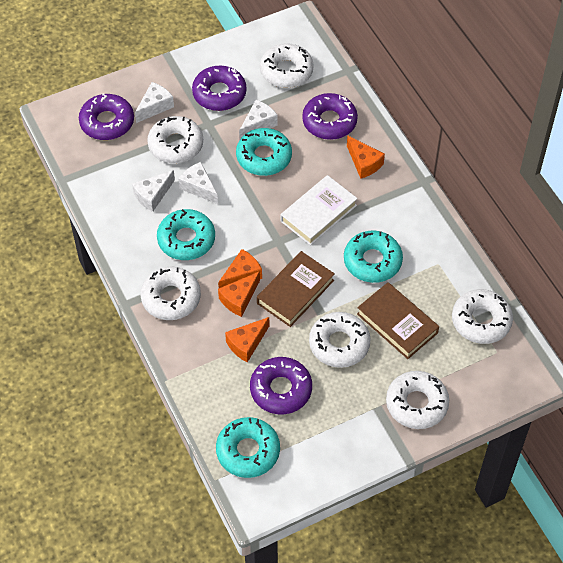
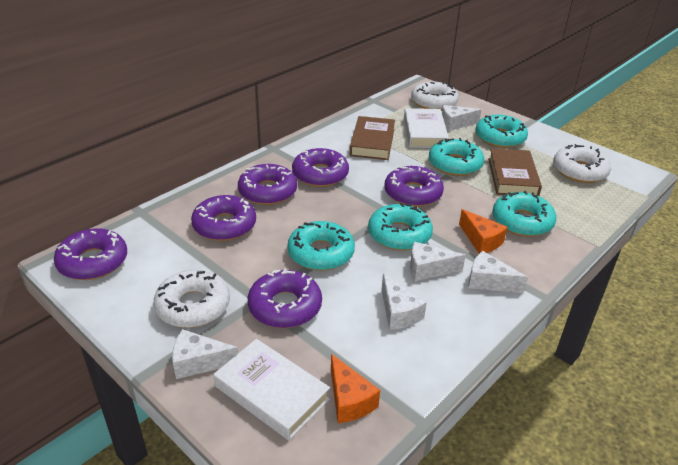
orange cheese: [218,249,262,288] [218,271,260,317] [225,317,269,362] [347,135,385,179] = 4 -> [331,354,380,423] [459,209,507,253] = 2
purple donut: [79,93,134,140] [192,66,247,111] [250,357,312,414] [302,93,358,140] = 4 -> [54,228,127,280] [191,195,256,241] [238,164,297,205] [248,269,322,328] [292,148,349,187] [384,166,444,207] = 6
turquoise donut: [157,209,215,260] [216,417,280,478] [236,128,292,176] [344,231,403,283] = 4 -> [287,221,355,271] [368,203,433,251] [429,138,484,176] [475,114,528,148] [492,191,556,237] = 5
white book: [281,175,358,246] = 1 -> [213,339,330,440] [404,108,449,148] = 2
white cheese: [132,170,175,212] [135,82,174,123] [178,162,218,204] [239,100,278,139] = 4 -> [172,329,238,379] [381,274,427,330] [410,242,466,281] [442,105,482,131] [469,251,528,293] = 5
white donut: [141,267,201,320] [147,116,203,163] [260,43,314,88] [309,312,371,368] [386,371,449,429] [452,289,513,344] = 6 -> [154,269,230,328] [411,81,459,111] [553,144,611,183] = 3

